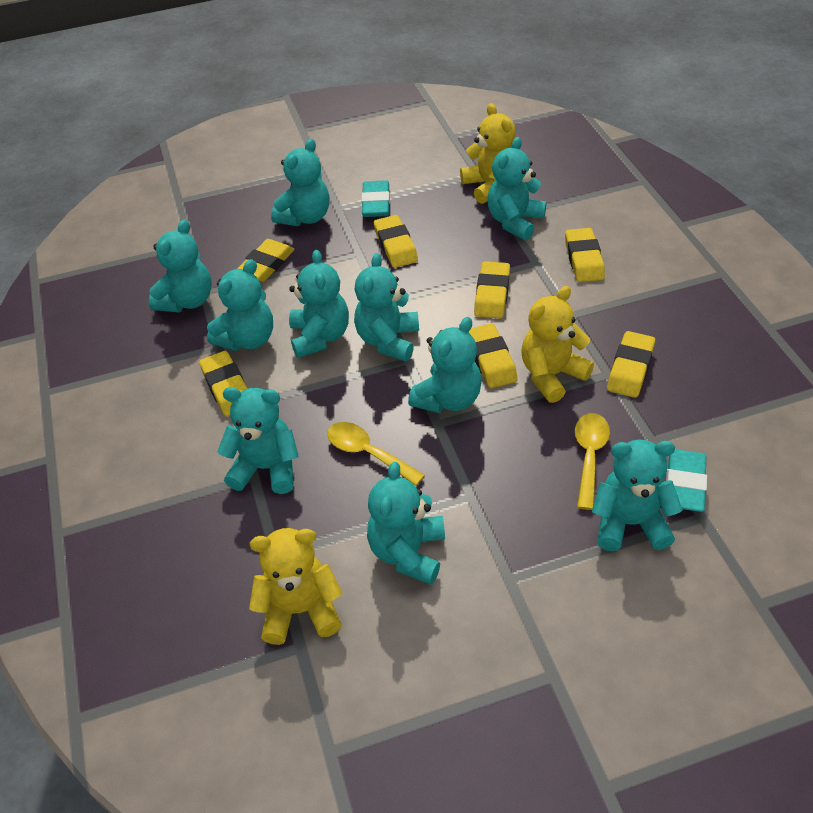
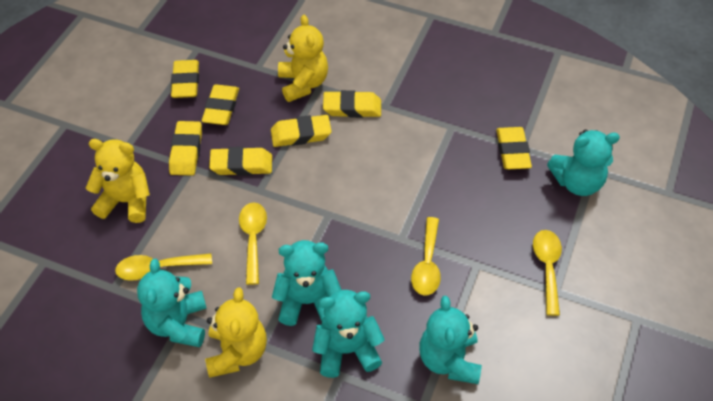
turquoise eraser: [361,180,390,217] [666,449,707,512] = 2 -> none = 0
turquoise teddy bear: [149,219,212,312] [207,259,273,351] [217,387,299,494] [271,139,330,226] [289,250,349,358] [354,253,419,362] [367,462,445,585] [408,317,482,413] [488,137,546,240] [592,440,683,551] = 10 -> [137,259,207,347] [272,240,341,326] [312,290,385,378] [419,296,482,384] [547,129,620,196] = 5
yellow spoon: [327,422,425,486] [575,413,610,510] = 2 -> [115,253,212,281] [239,203,267,285] [411,217,441,296] [533,230,562,316] = 4

